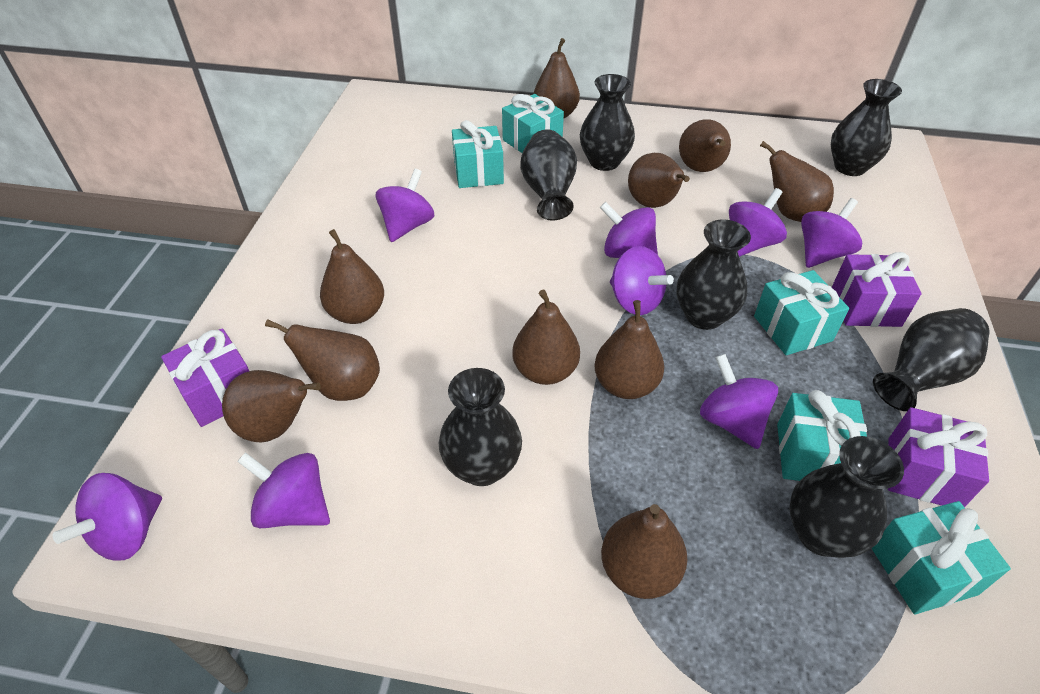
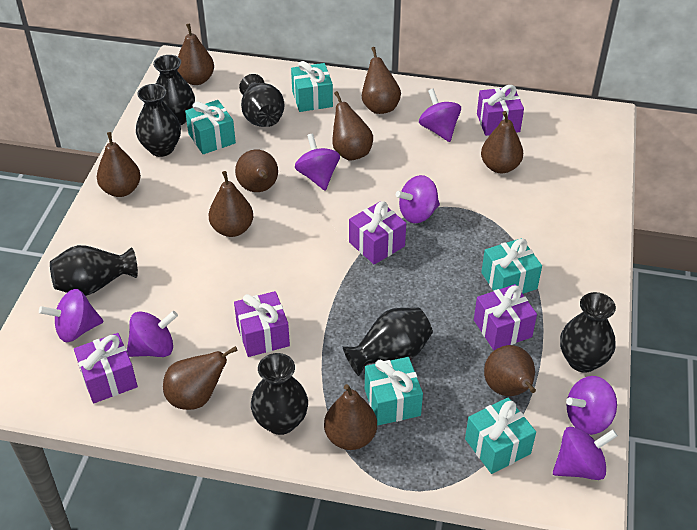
purple gift: [161,328,249,427] [832,252,921,327] [888,407,989,507] = 3 -> [74,333,138,403] [234,291,290,357] [349,201,406,265] [474,284,537,350] [477,85,524,136] = 5
purple spinning top: [53,473,162,561] [237,452,330,528] [376,169,434,242] [600,202,658,258] [610,246,674,315] [700,354,778,449] [729,188,787,257] [801,198,862,268] = 8 -> [39,289,104,342] [127,311,178,357] [295,134,340,190] [396,175,440,223] [419,89,461,142] [553,427,618,480] [566,376,617,435] = 7

